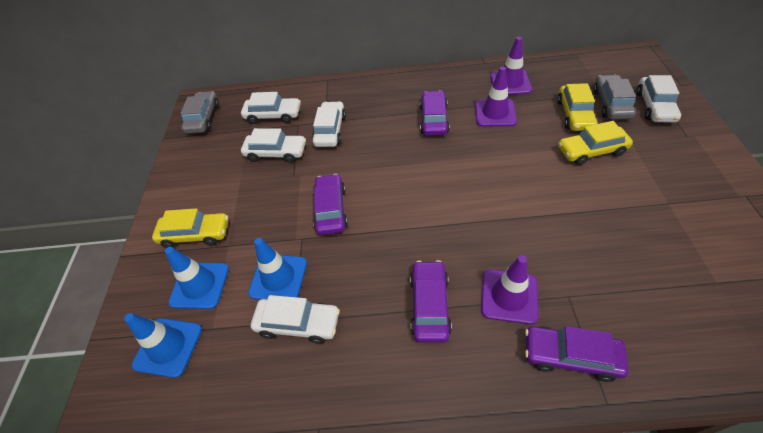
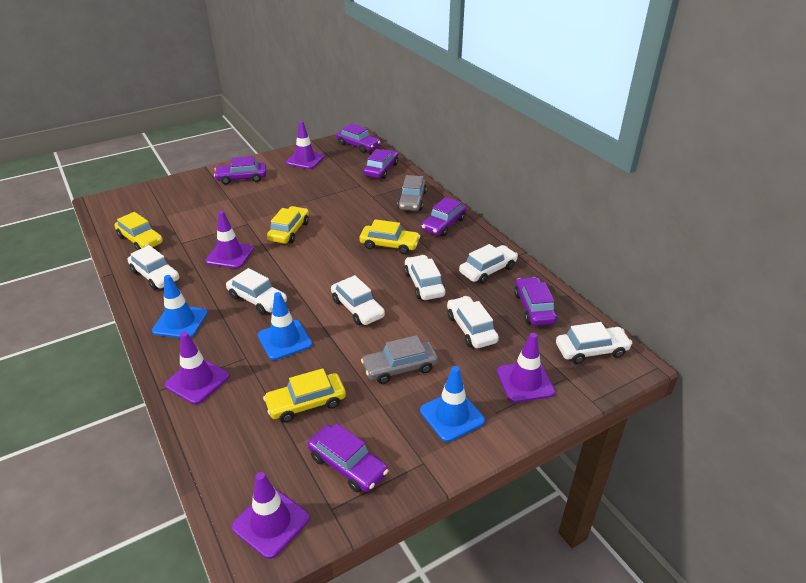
purple car: [313,174,348,235] [410,260,452,342] [420,90,450,136] [525,326,629,382] = 4 -> [214,156,266,185] [307,423,389,493] [336,123,380,153] [363,149,398,179] [421,197,466,236] [514,277,557,326] = 6
purple traffic cone: [475,67,517,127] [481,255,539,324] [490,37,532,95] = 3 -> [165,332,229,404] [205,211,254,269] [232,472,310,559] [286,121,324,169] [497,333,555,403] = 5
white car: [241,92,301,124] [241,128,306,163] [251,295,340,344] [312,101,346,147] [636,75,681,123] = 5 -> [128,245,179,290] [226,268,287,314] [331,275,385,325] [404,255,445,300] [447,296,499,348] [459,244,518,284] [556,322,633,364] = 7
yellow car: [152,208,228,248] [557,83,598,131] [558,121,633,165] = 3 -> [114,212,163,250] [263,368,346,423] [267,206,309,244] [359,219,420,254] = 4

